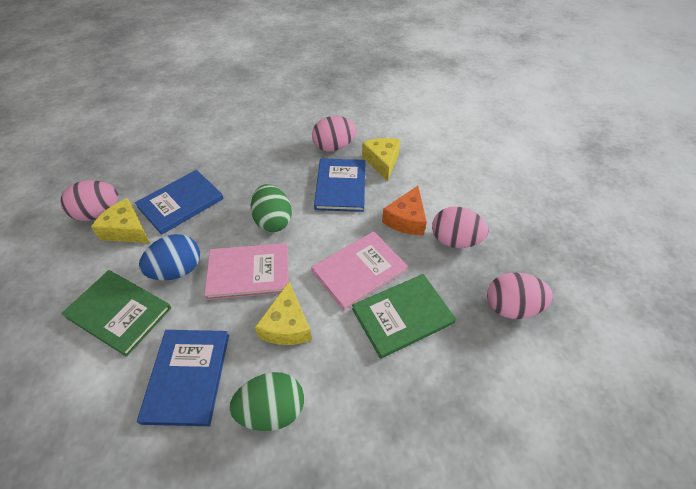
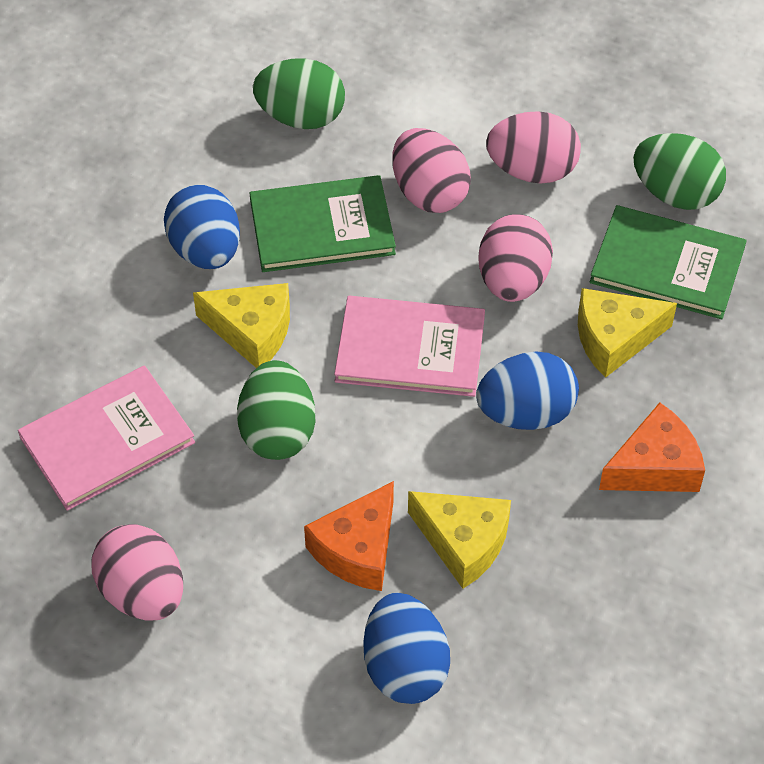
blue book: [135,170,224,235] [137,330,229,426] [314,158,366,212] = 3 -> none = 0
blue egg: [139,234,200,281] = 1 -> [164,185,240,269] [363,593,450,704] [476,352,579,430] = 3
green egg: [229,372,304,431] [251,184,292,232] = 2 -> [237,360,315,460] [253,58,345,129] [633,133,726,210] = 3
orange cheese: [382,186,427,235] = 1 -> [304,481,394,591] [599,402,705,492] = 2

